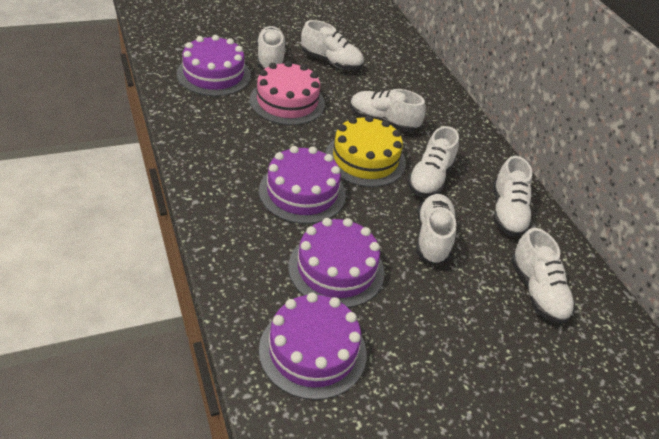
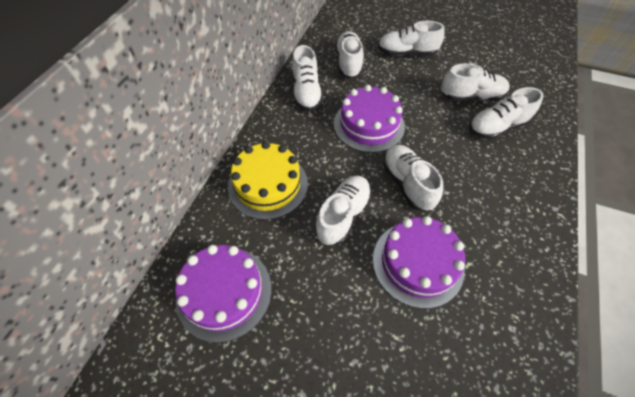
pink cake: [250,61,325,125] = 1 -> none = 0
purple cake: [177,35,251,96] [259,146,346,224] [259,292,367,400] [288,218,384,308] = 4 -> [175,245,272,343] [334,85,405,153] [373,216,465,309] = 3

